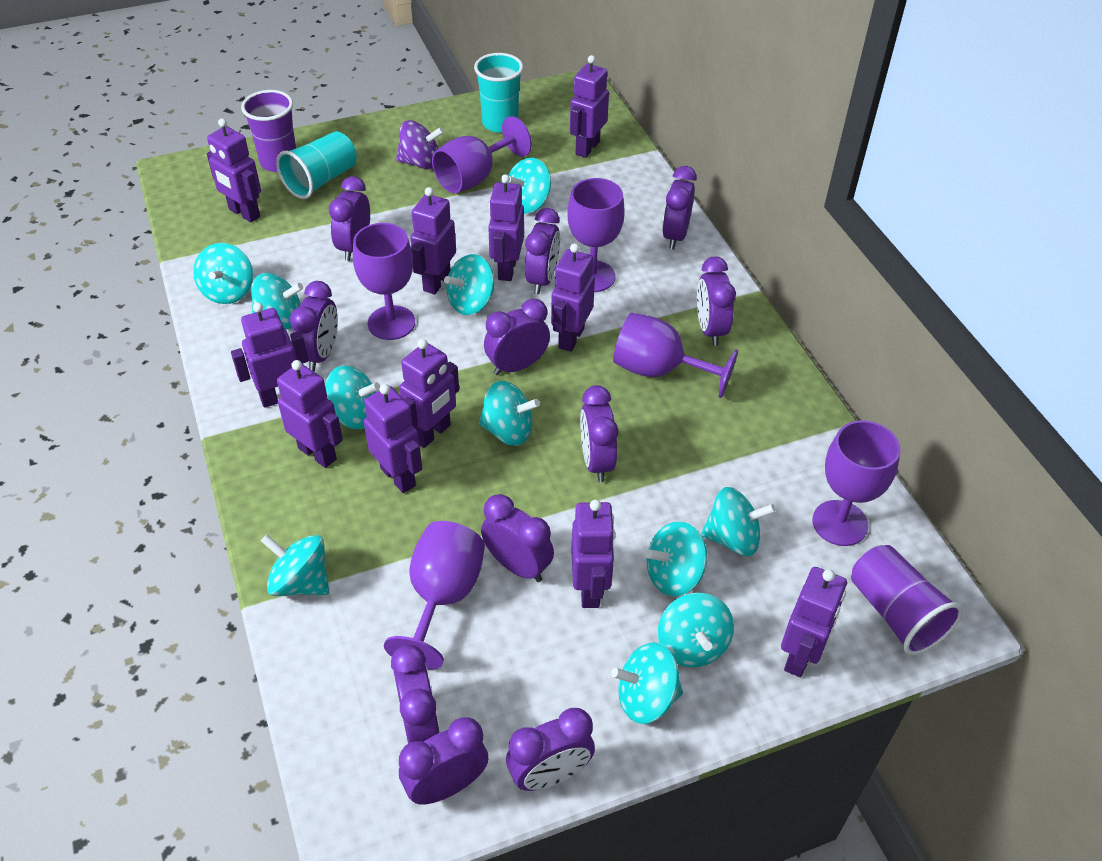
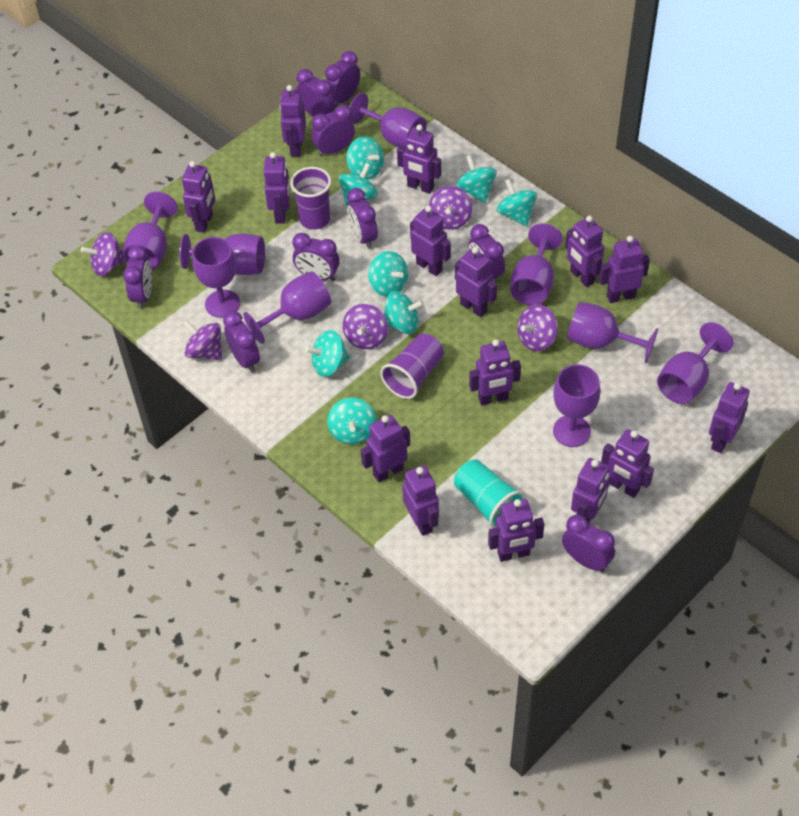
purple clock: [290,281,338,372] [329,176,370,261] [391,645,440,744] [399,717,488,805] [481,494,554,582] [484,299,550,375] [506,708,595,791] [525,208,560,294] [580,385,618,482] [662,166,697,249] [697,256,736,346] = 11 -> [123,245,152,309] [223,311,260,373] [292,233,340,281] [296,69,335,117] [311,105,355,157] [325,51,360,108] [347,188,378,249] [468,224,505,283] [562,515,615,572] = 9
purple goblet: [353,223,415,340] [384,521,485,670] [432,116,532,193] [568,178,625,292] [613,313,738,398] [812,420,901,546] = 6 -> [123,192,177,270] [179,233,265,275] [192,237,240,318] [243,271,331,344] [349,93,426,147] [510,224,563,305] [553,364,600,447] [567,302,658,363] [657,322,733,404] = 9
purple robot: [207,118,261,222] [231,302,308,408] [277,360,343,468] [364,384,422,493] [399,339,459,448] [411,187,456,295] [488,174,524,281] [551,243,595,352] [570,55,609,158] [571,500,615,608] [781,567,847,677] = 11 -> [182,161,215,233] [264,152,290,224] [280,85,306,157] [361,415,410,482] [397,124,441,194] [402,465,439,536] [410,206,451,276] [455,247,497,317] [469,340,521,405] [488,499,545,562] [565,216,604,287] [571,458,610,523] [599,236,650,303] [601,429,654,498] [709,382,750,453] = 15
purple spinning top: [396,120,444,170] = 1 -> [81,232,125,276] [182,320,222,360] [343,304,388,349] [429,186,472,230] [517,304,558,351] = 5
turquoise cup: [276,131,357,199] [474,53,523,133] = 2 -> [454,459,525,528] = 1
turquoise spinning top: [193,243,253,304] [251,273,303,330] [261,535,329,596] [325,365,380,429] [444,254,494,315] [479,381,540,446] [508,158,551,214] [611,642,683,724] [645,521,707,596] [657,593,734,667] [701,487,776,556] = 11 -> [305,330,350,377] [327,398,376,444] [338,163,378,208] [346,137,384,180] [368,251,408,297] [384,291,424,334] [456,155,497,203] [497,179,537,226] = 8

